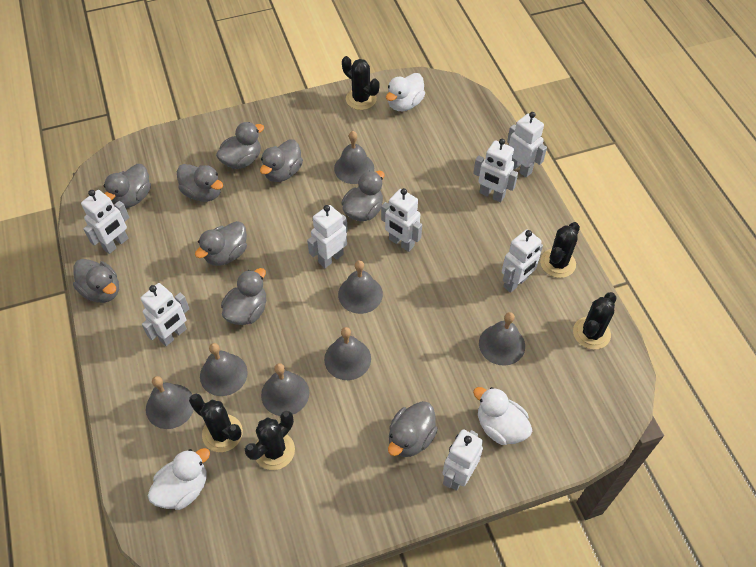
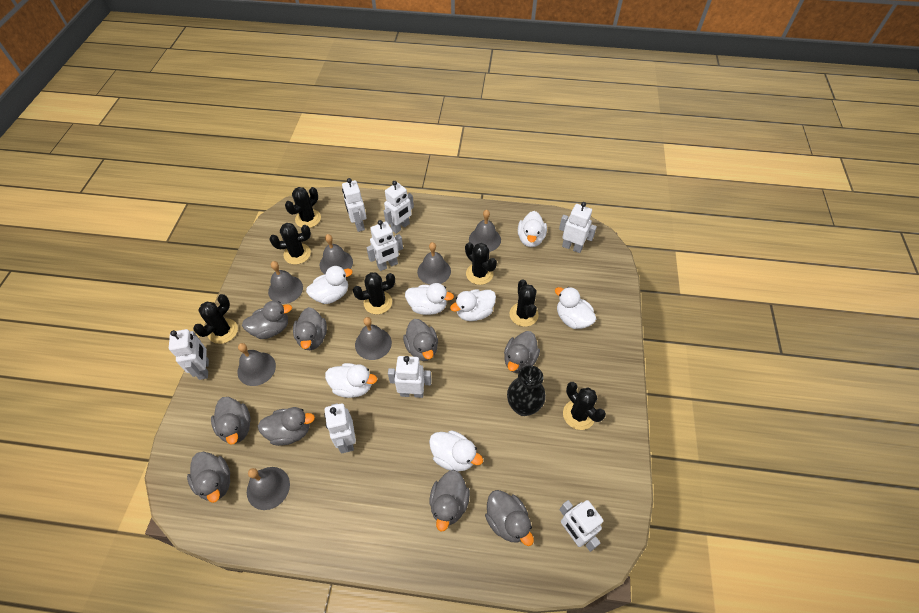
black cactus: [189,394,243,452] [245,411,295,470] [342,56,380,110] [540,222,580,278] [573,292,617,350] = 5 -> [193,294,238,344] [270,223,311,265] [285,187,321,228] [353,272,395,314] [465,242,497,285] [509,280,538,327] [563,382,606,430] = 7
black vase: none = 0 -> [507,365,546,416] = 1
white duck: [148,448,210,510] [386,73,425,111] [473,387,532,445] = 3 -> [306,266,353,304] [325,363,377,398] [405,283,454,315] [429,430,483,471] [450,289,496,321] [518,211,547,247] [555,287,596,329] = 7

